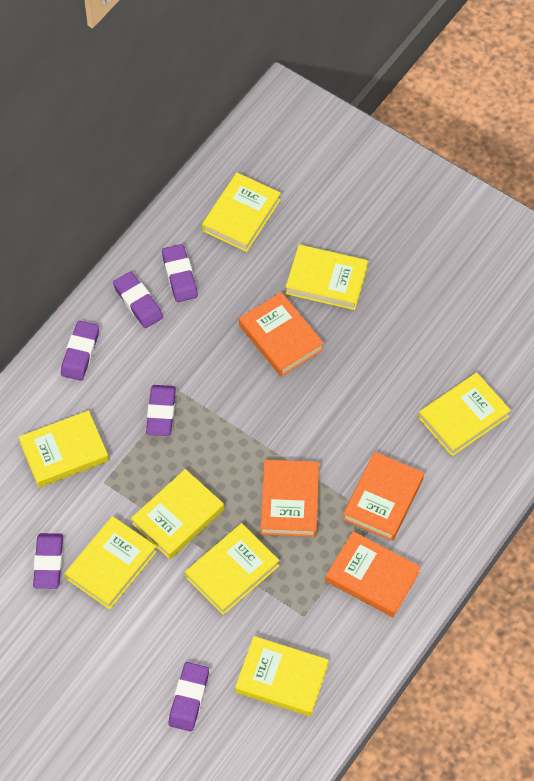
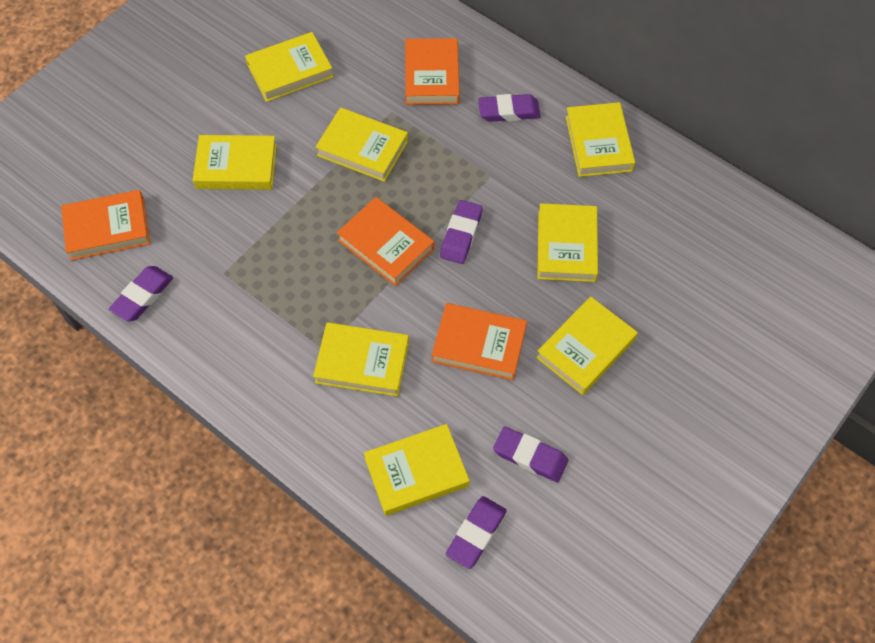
purple eraser: [33,533,63,589] [61,320,99,381] [113,271,163,328] [146,385,176,436] [162,244,198,302] [168,662,209,731] = 6 -> [109,266,173,322] [440,200,483,264] [446,496,507,569] [478,94,541,122] [493,426,568,482] = 5

